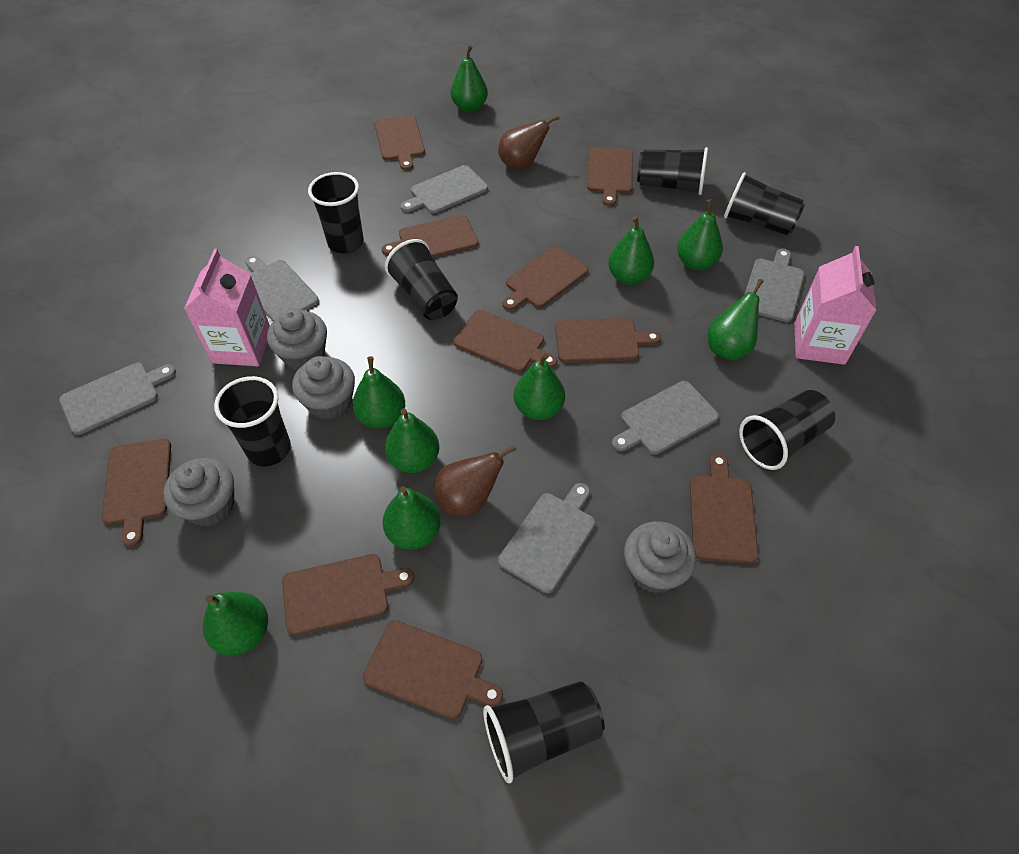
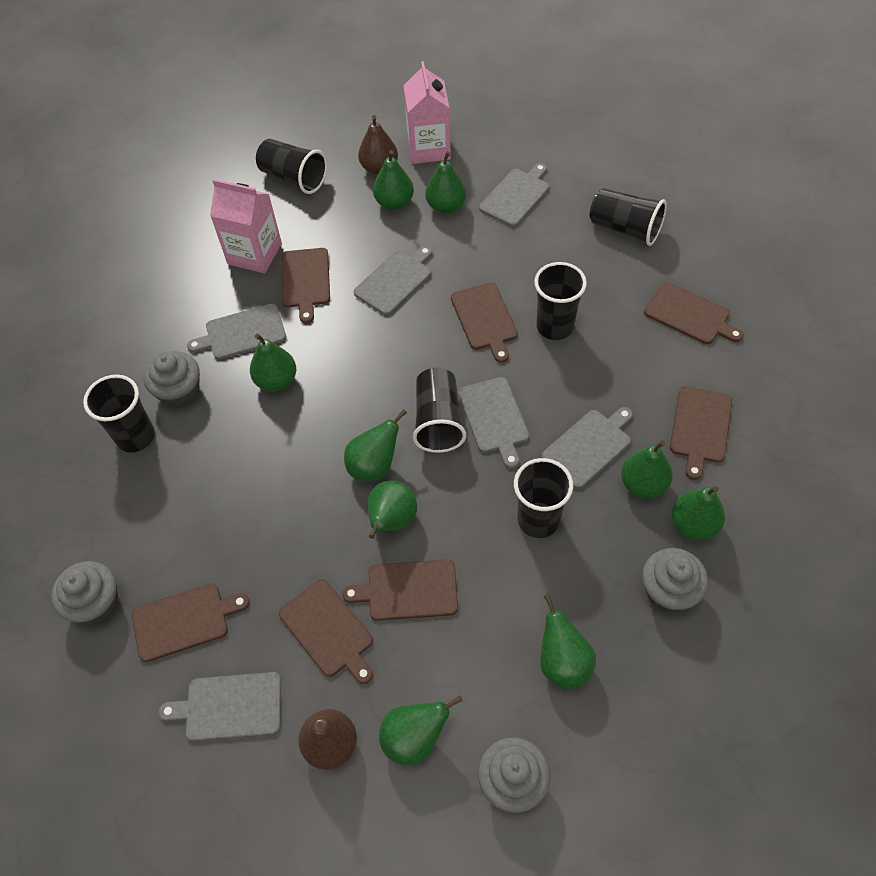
black cup: [214,376,291,466] [308,172,364,254] [385,239,458,320] [483,681,605,783] [637,147,708,195] [724,172,805,235] [739,390,835,470] = 7 -> [83,375,155,453] [256,139,327,194] [413,368,466,453] [514,458,573,538] [534,262,587,340] [590,188,667,246] = 6
brown cutting board: [102,439,171,547] [282,554,414,636] [363,620,503,719] [374,115,425,171] [382,215,478,257] [453,310,558,373] [502,247,588,311] [555,318,661,363] [587,147,632,206] [690,454,758,564] = 10 -> [132,583,250,662] [279,579,373,684] [282,248,330,323] [342,559,458,621] [451,283,518,363] [644,282,744,344] [670,386,732,480] = 7

